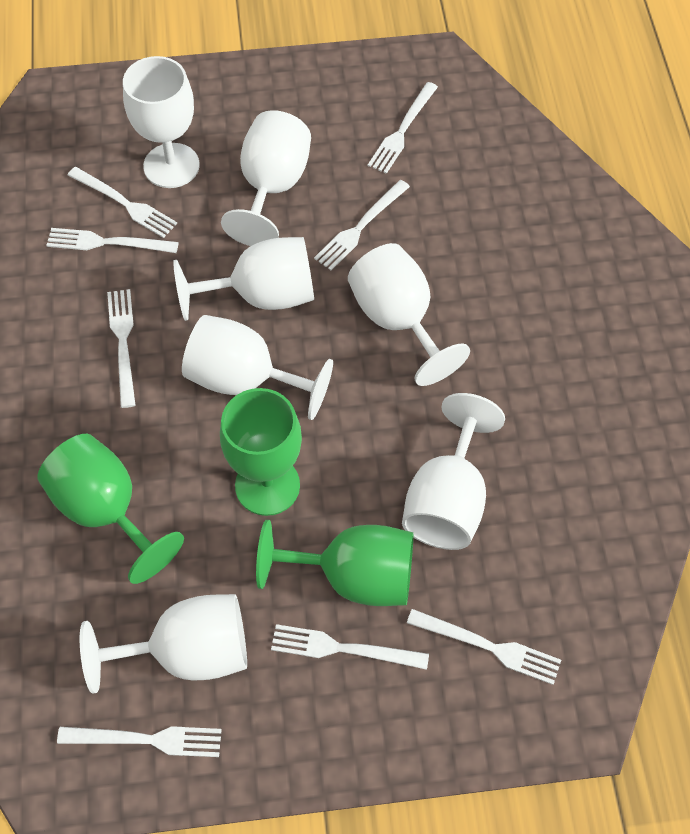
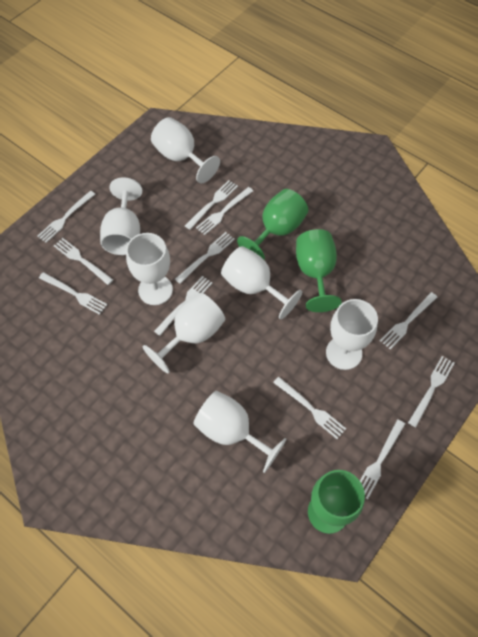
white fork: [46,228,179,253] [57,726,222,757] [68,167,177,238] [107,289,135,408] [271,624,429,670] [314,180,410,270] [368,82,438,174] [407,609,561,685] = 8 -> [37,191,95,243] [39,272,107,315] [54,238,113,285] [154,276,212,336] [175,232,235,284] [185,180,238,230] [196,187,253,235] [273,377,346,439] [360,419,405,499] [380,292,437,349] [408,356,454,427] = 11

